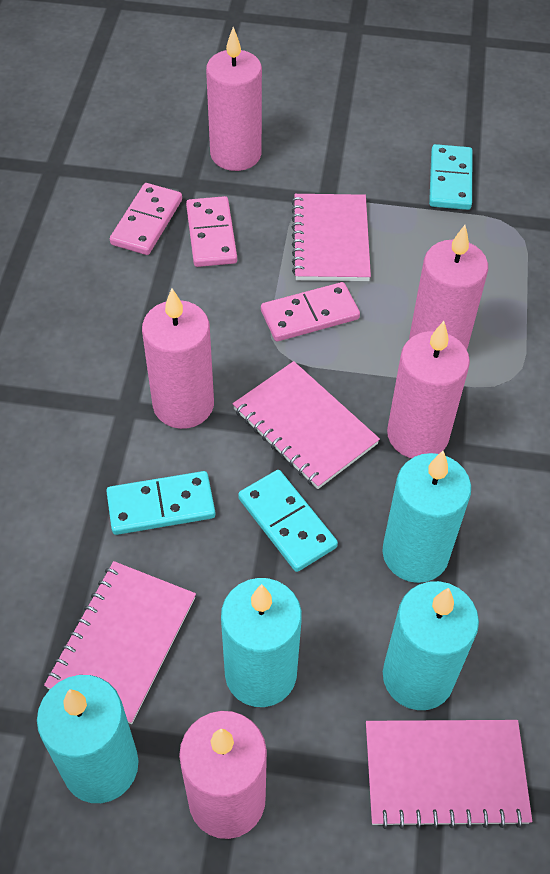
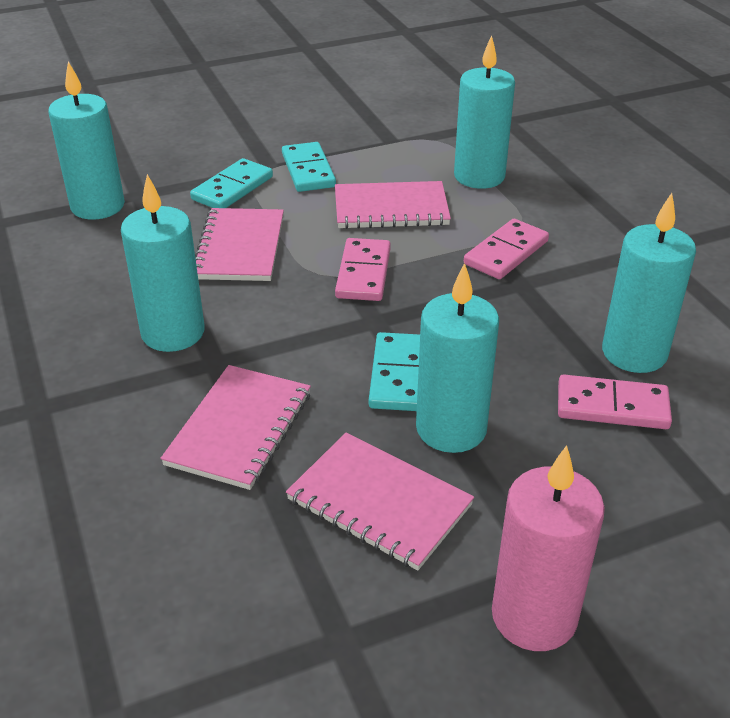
pink candle: [142,288,214,429] [179,711,267,839] [206,27,262,171] [387,321,470,458] [409,225,488,350] = 5 -> [492,445,605,651] = 1
turquoise candle: [37,675,139,803] [221,578,302,707] [382,451,471,583] [383,581,479,710] = 4 -> [48,61,125,220] [121,174,205,352] [416,263,499,453] [454,35,515,189] [602,193,696,373] = 5

